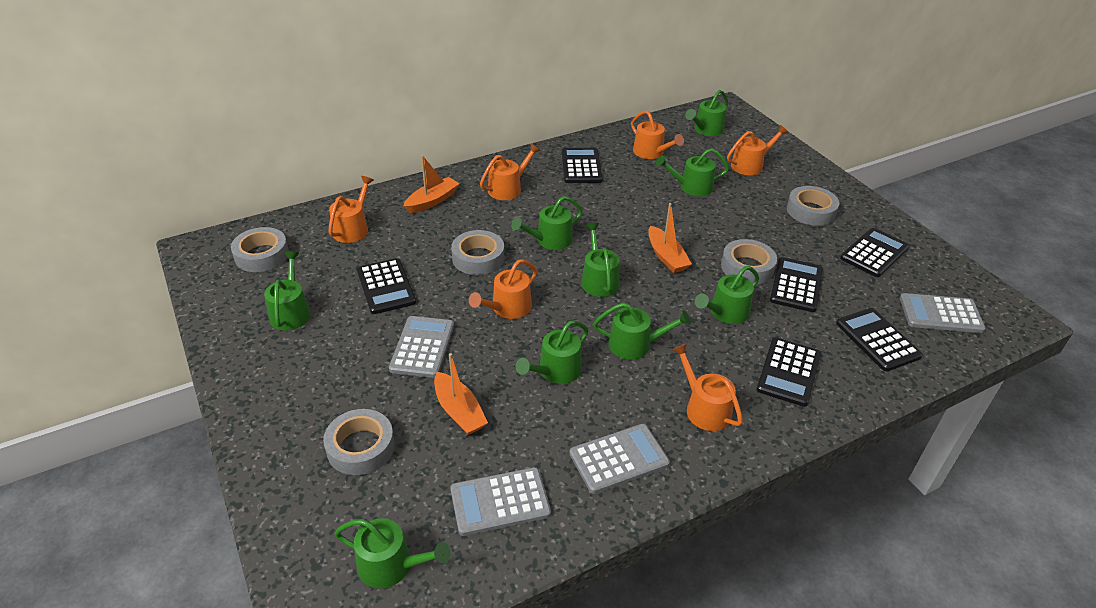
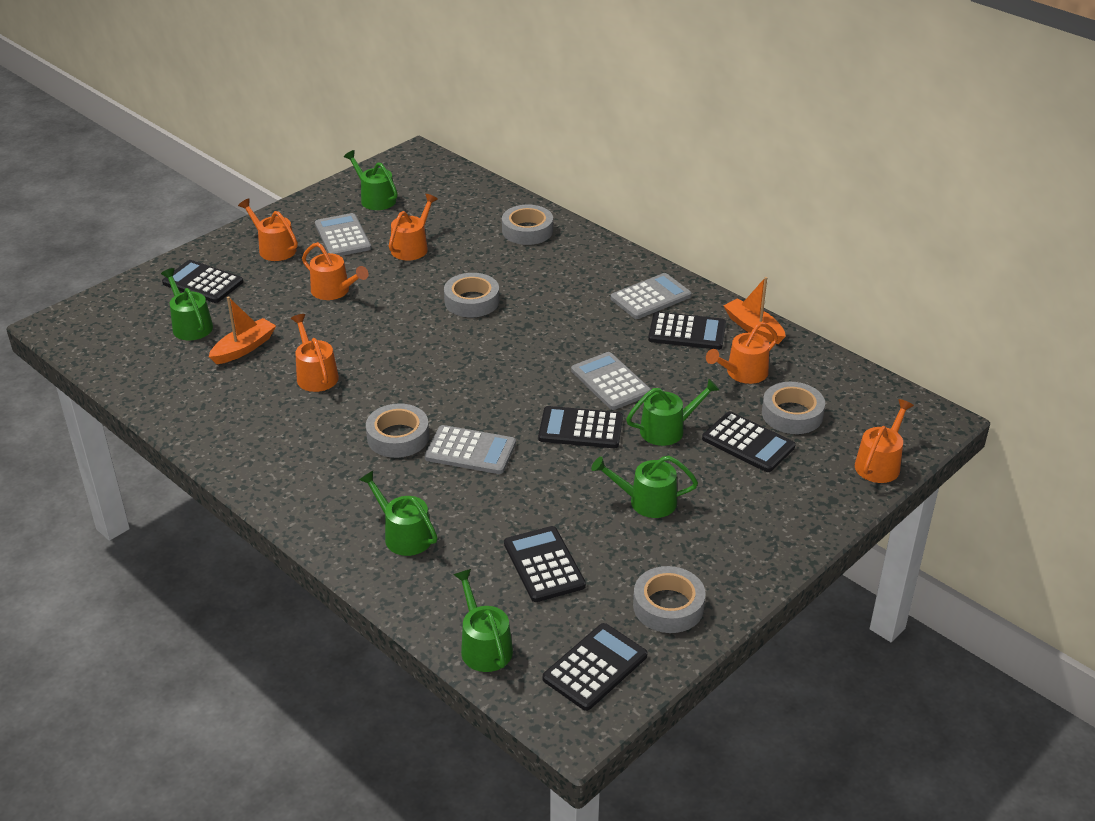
green watering can: [264,251,311,330] [334,518,451,588] [511,196,583,250] [516,320,588,384] [581,223,619,297] [593,303,691,360] [656,148,729,196] [685,90,728,136] [695,266,759,324] = 9 -> [161,268,213,340] [344,150,398,210] [359,471,438,556] [453,569,513,672] [591,456,698,518] [626,379,719,446] = 6
orange boat: [403,155,460,213] [434,353,488,435] [648,203,692,273] = 3 -> [208,297,276,364] [723,277,786,344] = 2

